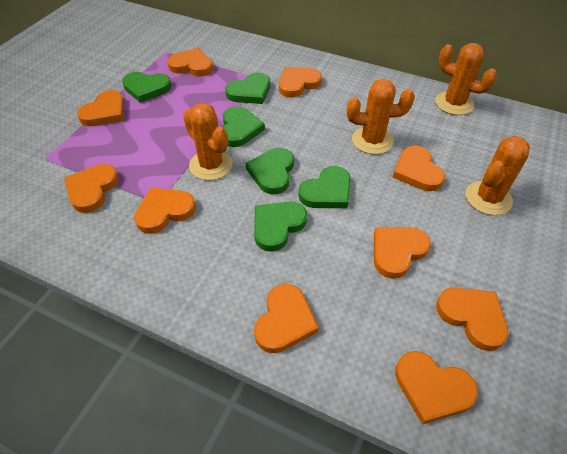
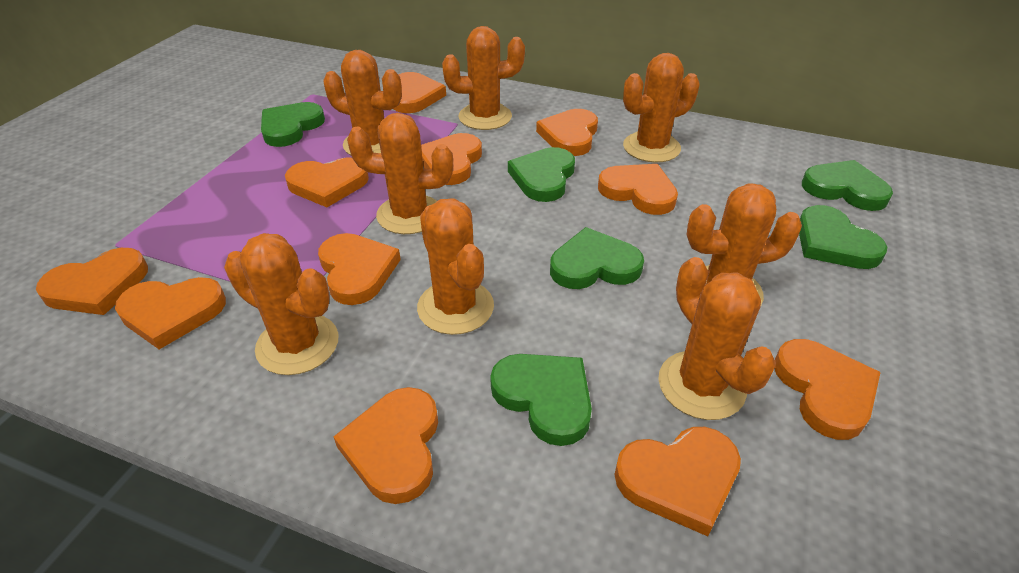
orange cactus: [183,103,233,180] [347,79,415,154] [435,43,497,115] [465,136,530,215] = 4 -> [224,233,339,375] [323,50,402,155] [347,113,453,234] [417,198,494,335] [442,26,525,130] [623,53,700,163] [658,257,776,420] [687,184,802,305] = 8
orange heart: [64,164,119,213] [77,90,125,126] [134,187,196,234] [167,48,213,76] [254,284,319,353] [279,67,322,97] [374,227,431,279] [392,146,445,191] [395,351,478,425] [436,287,508,351] = 10 -> [36,248,148,315] [115,277,226,349] [285,158,369,207] [318,233,401,305] [333,387,438,504] [393,72,446,113] [421,133,482,185] [536,109,598,156] [598,164,678,215] [614,427,741,536] [774,339,881,440] = 11

